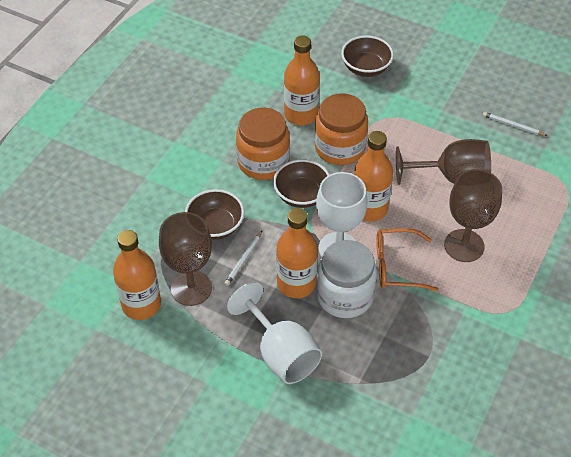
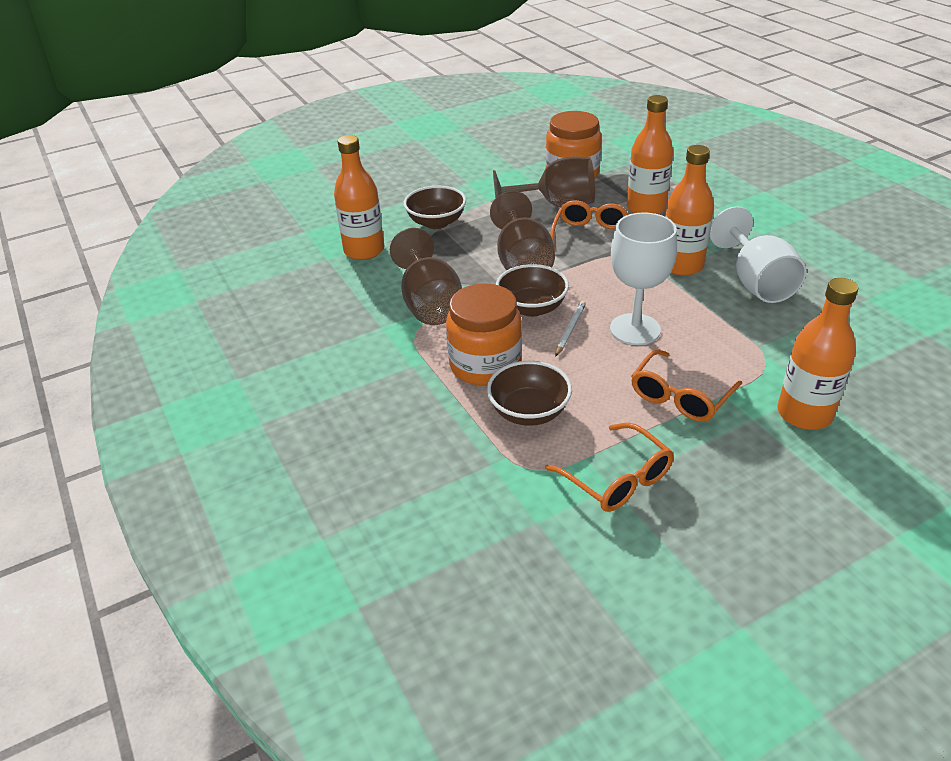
orange glasses: [376,228,438,291] = 1 -> [545,423,674,512] [550,200,629,251] [631,349,742,422] = 3
white jar: [316,240,377,318] = 1 -> none = 0
white pencil: [224,231,262,286] [483,112,548,136] = 2 -> [555,301,586,357] = 1

